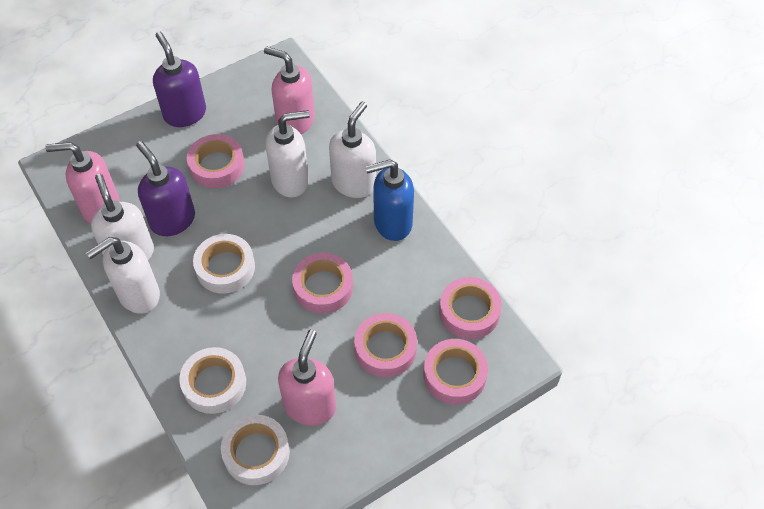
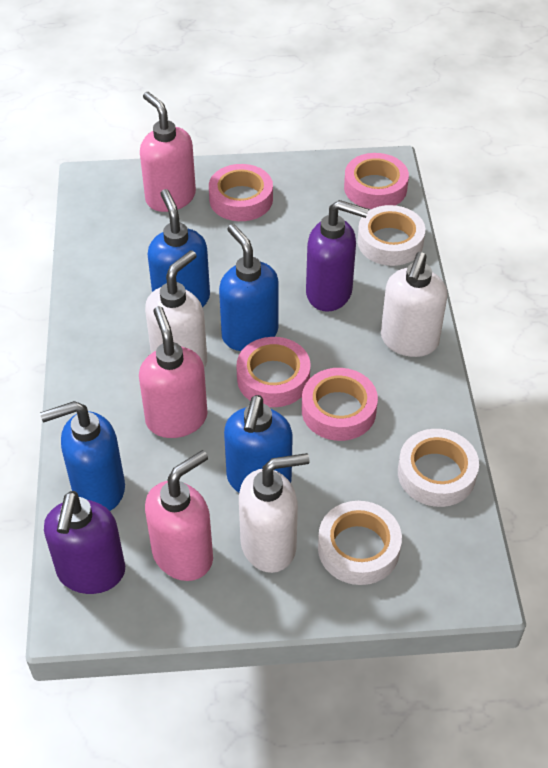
blue soap dispenser: [365,160,414,241] = 1 -> [40,401,125,511] [148,189,210,308] [219,224,279,351] [224,395,293,492] = 4
pink tape: [187,134,245,188] [292,253,353,314] [354,313,417,377] [424,339,488,405] [439,277,502,339] = 5 -> [209,164,273,221] [236,337,311,407] [302,368,378,441] [344,153,409,209] = 4
white soap dispenser: [86,237,160,314] [91,174,154,260] [266,110,310,198] [329,102,376,198] = 4 -> [145,250,207,368] [239,453,309,573] [381,252,448,357] = 3

